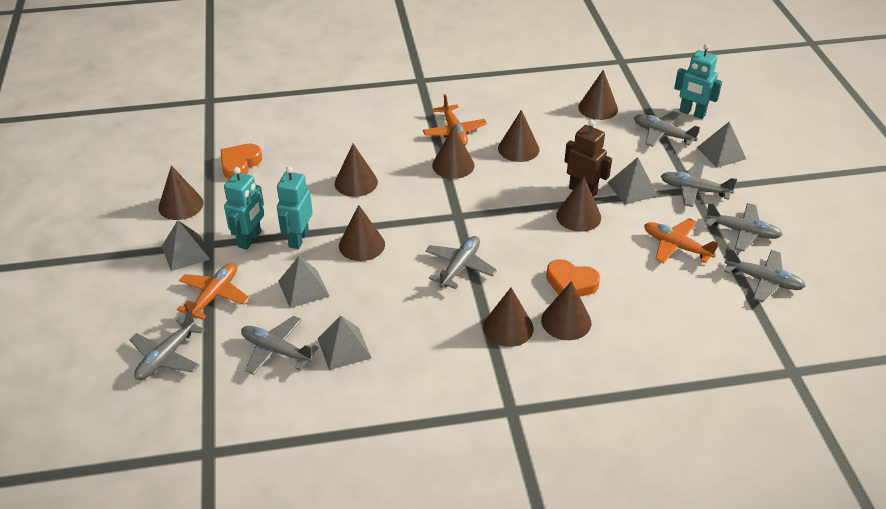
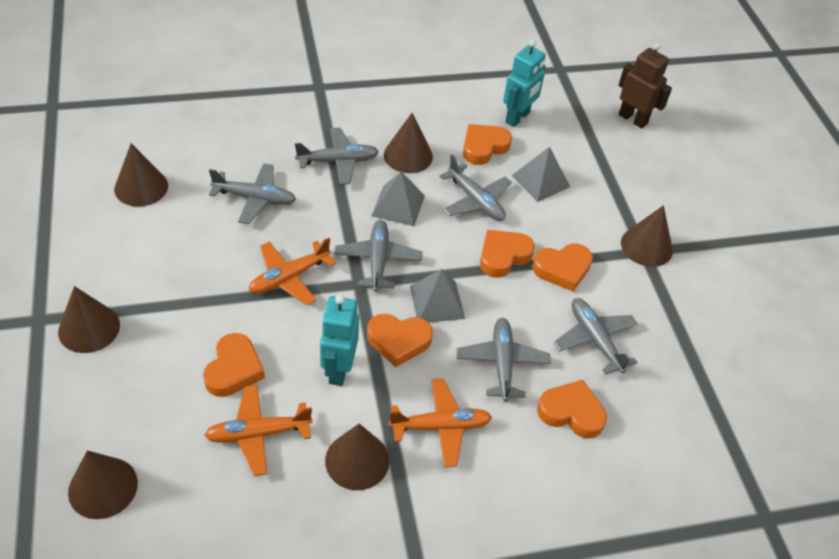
brown cone: [158,165,203,220] [335,144,378,197] [339,205,385,261] [432,126,475,179] [483,288,533,347] [498,110,540,162] [541,281,591,340] [556,177,601,232] [578,70,618,120] = 9 -> [58,286,120,353] [68,450,138,519] [114,143,168,207] [325,424,390,490] [384,113,433,173] [621,205,673,267] = 6
grey plane: [129,309,205,380] [241,316,319,375] [425,236,497,289] [634,111,700,147] [661,163,737,207] [705,203,783,251] [724,248,806,302] = 7 -> [209,163,296,224] [295,128,379,185] [334,220,422,292] [439,155,512,221] [457,318,551,401] [554,298,638,375] = 6
grey pyramid: [162,220,210,271] [278,256,329,308] [318,316,371,370] [607,157,658,205] [697,122,746,168] = 5 -> [371,171,425,226] [410,269,465,323] [512,147,570,202] = 3
orange heart: [221,144,262,179] [546,259,600,297] = 2 -> [203,333,265,397] [367,314,433,367] [463,124,512,165] [480,230,535,278] [532,244,593,292] [537,380,607,439] = 6
turquoise robot: [224,167,264,250] [277,166,313,249] [674,44,722,119] = 3 -> [320,295,359,386] [503,40,546,127] = 2

